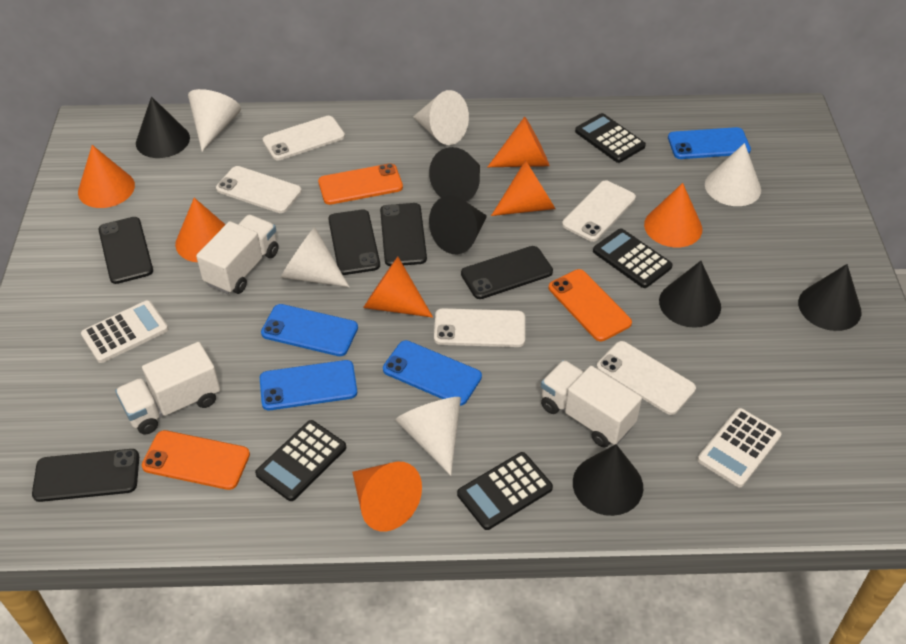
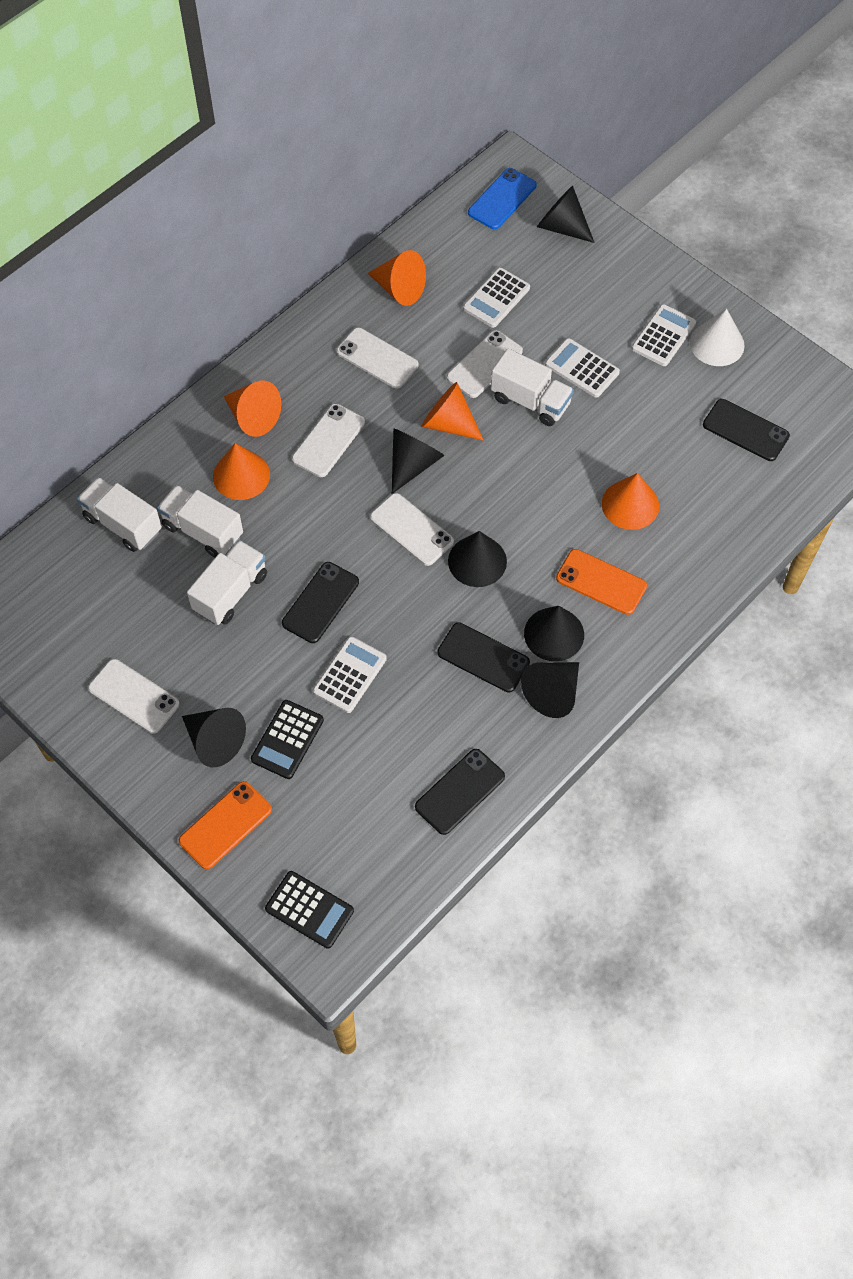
black calculator: [255,420,346,501] [457,452,553,530] [575,113,646,163] [593,229,673,288] = 4 -> [251,700,324,779] [265,871,354,949] = 2
black phone: [32,449,139,502] [98,217,153,284] [328,210,380,275] [380,203,427,266] [461,246,553,299] = 5 -> [282,562,359,643] [415,749,505,835] [437,622,530,692] [703,399,790,461] = 4
blue phone: [260,360,357,410] [261,304,358,356] [383,340,482,406] [668,127,751,159] = 4 -> [468,168,537,230] = 1
orange cone: [78,145,135,208] [175,198,226,262] [352,462,422,531] [363,257,433,318] [488,116,550,167] [491,160,556,216] [644,183,702,247] = 7 -> [213,443,270,500] [224,380,281,437] [368,250,426,306] [421,382,484,441] [602,473,659,530] = 5
orange phone: [142,430,250,490] [318,163,403,205] [549,269,632,341] = 3 -> [179,781,272,869] [556,549,647,615] = 2
white calculator: [81,300,168,363] [698,408,782,487] = 2 -> [313,636,387,713] [463,267,530,328] [545,338,620,398] [632,304,696,366] = 4
white cone: [188,89,241,152] [281,227,349,287] [395,397,461,476] [413,90,469,145] [705,143,761,206] = 5 -> [690,309,745,366] = 1
white truck: [115,342,220,434] [196,215,279,294] [541,360,642,448] = 3 -> [77,477,162,552] [157,485,243,557] [187,540,267,625] [491,349,574,426] = 4

